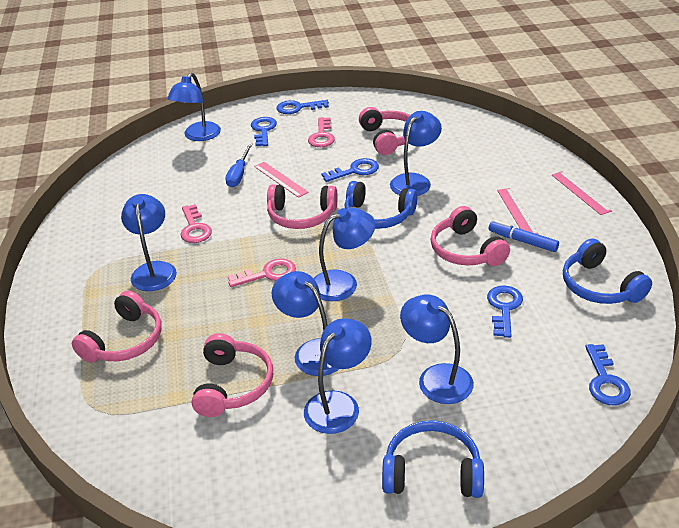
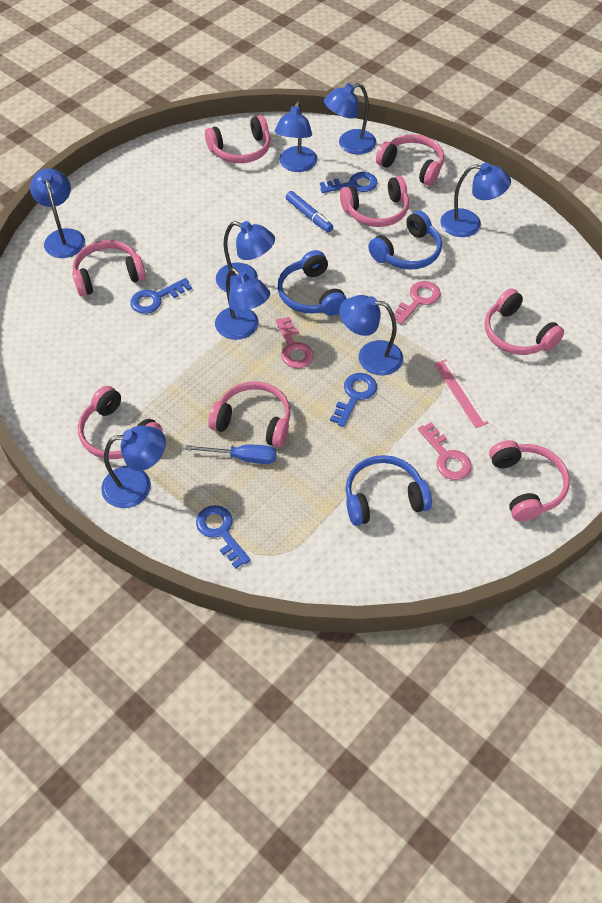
blue key: [251,117,277,146] [277,100,329,114] [321,158,379,182] [487,285,523,338] [585,344,631,405] = 5 -> [130,278,192,314] [196,505,251,569] [320,172,378,193] [330,373,377,427] = 4
blue lamp: [121,194,177,291] [167,73,221,141] [272,271,339,376] [304,318,372,434] [313,208,375,301] [390,111,442,196] [400,295,474,404] = 7 -> [30,168,85,258] [101,425,166,508] [215,268,270,340] [216,221,275,292] [275,101,317,172] [324,83,376,154] [339,295,403,375] [440,163,511,237] = 8
pink headphones: [72,290,162,363] [192,333,273,417] [267,184,338,229] [359,107,410,155] [431,206,510,266] = 5 -> [72,240,146,296] [78,386,163,459] [205,115,270,163] [208,381,291,448] [340,176,409,227] [376,134,444,186] [485,289,564,355] [489,440,570,522] = 8
pink ruler: [254,162,309,198] [497,188,539,235] [552,171,612,215] = 3 -> [434,359,489,428] = 1

